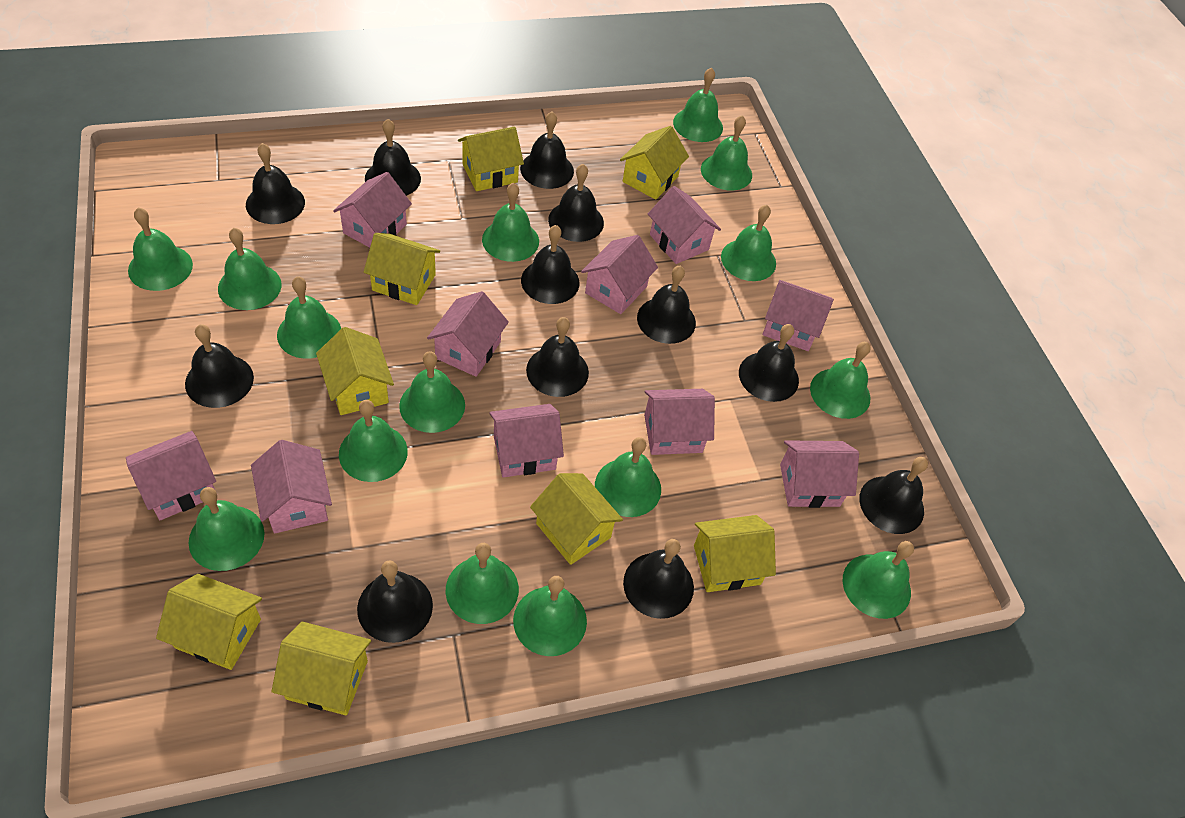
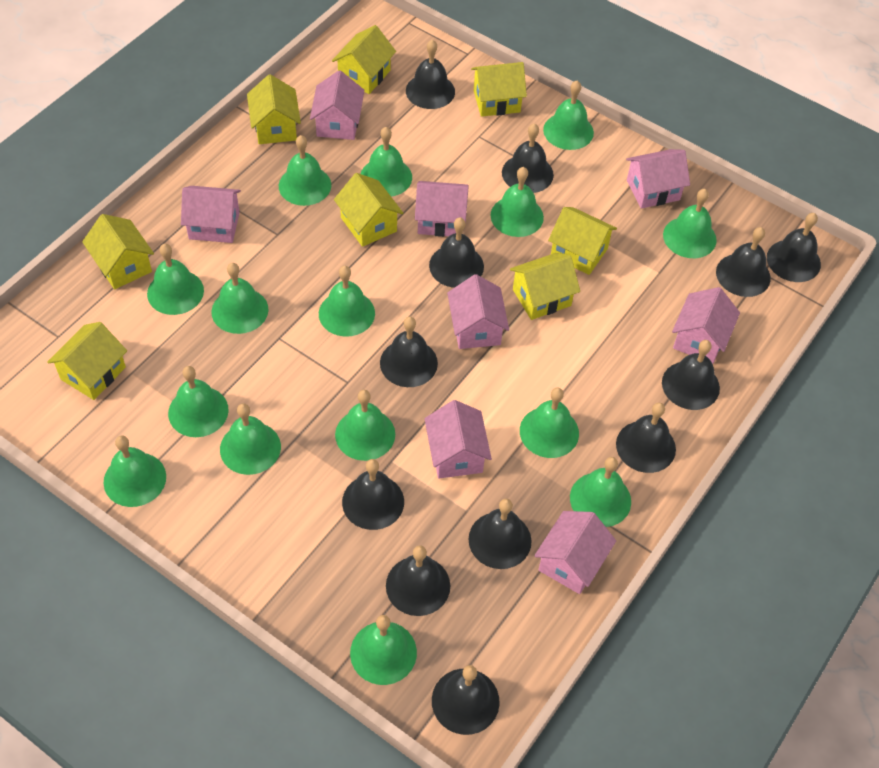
pink house: [126,431,216,520] [251,440,332,534] [333,172,412,248] [427,291,509,377] [489,404,564,477] [581,235,658,314] [644,389,715,455] [648,186,721,264] [763,280,834,351] [780,440,859,508] = 10 -> [181,186,241,243] [310,71,364,140] [415,181,469,237] [424,400,492,478] [447,274,509,349] [534,511,616,594] [626,149,690,209] [672,287,740,364] = 8

